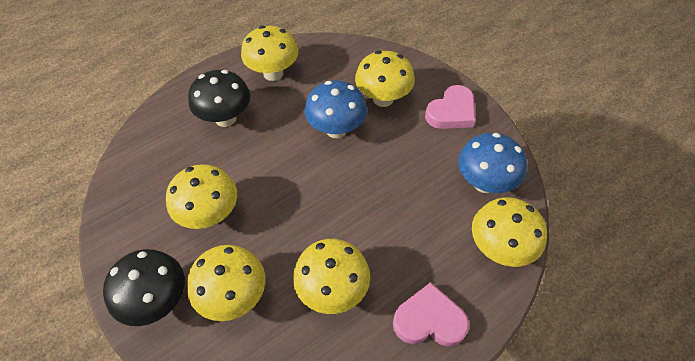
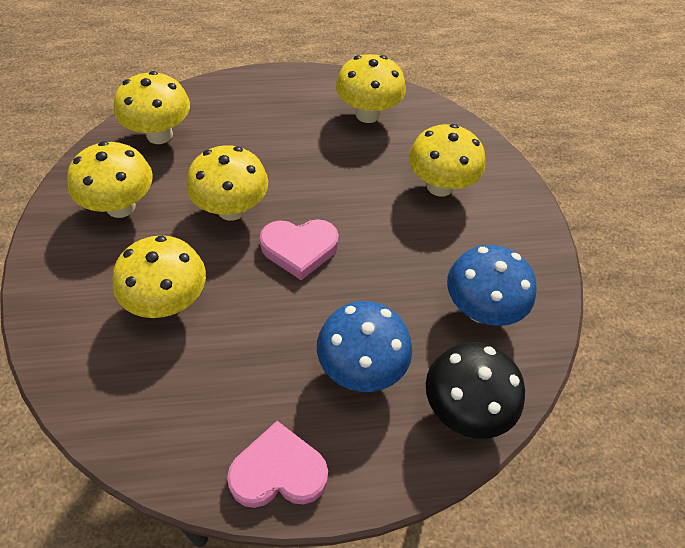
black mushroom: [103,249,185,326] [188,70,250,127] = 2 -> [426,342,525,439] = 1

